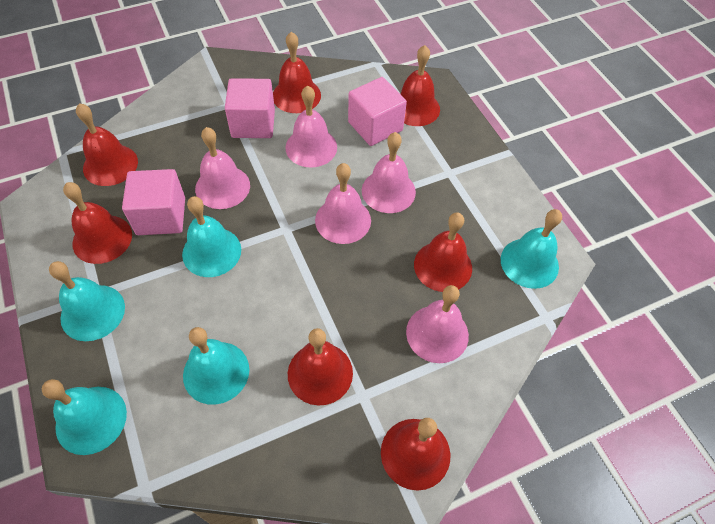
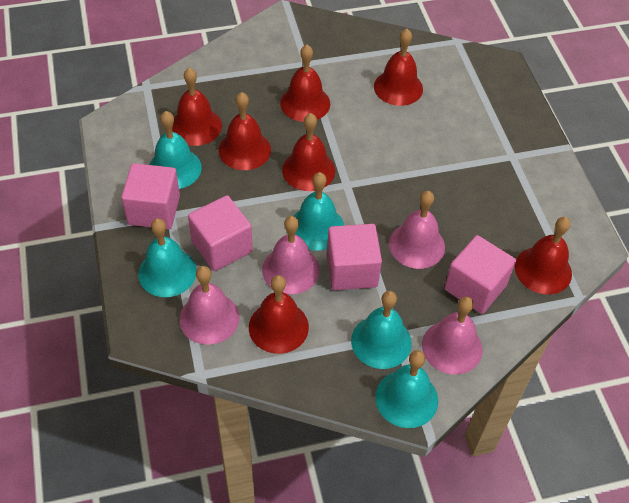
pink bell: [195,127,250,209] [285,86,337,168] [315,163,371,244] [362,132,416,213] [406,285,469,363] = 5 -> [179,266,239,345] [262,216,320,294] [389,191,445,269] [422,296,482,375] = 4
pink cube: [122,169,185,235] [225,78,275,138] [348,77,407,146] = 3 -> [121,163,180,229] [188,195,253,271] [327,224,382,290] [444,235,516,314] = 4

